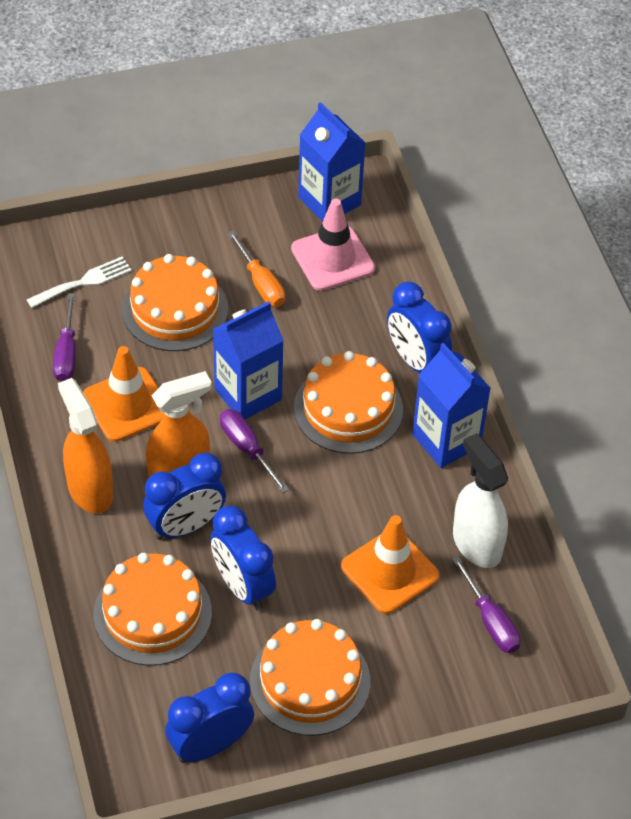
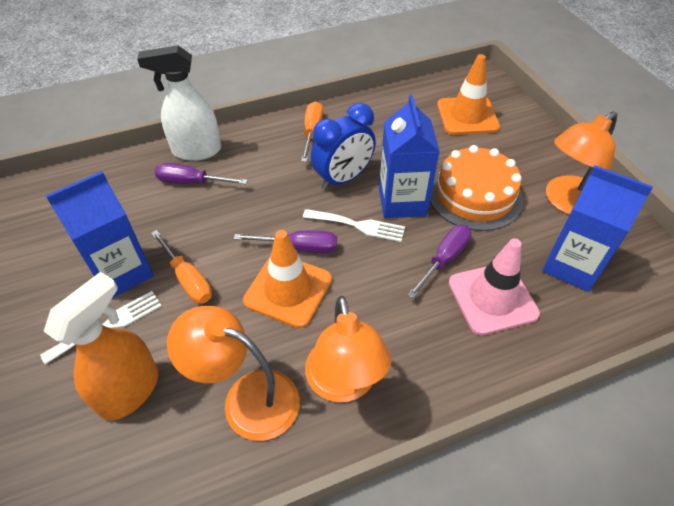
blue clock: [143,452,226,540] [165,673,254,763] [210,506,276,610] [387,282,452,373] = 4 -> [311,103,376,190] = 1
orange cake: [94,553,212,666] [122,254,228,351] [250,619,370,736] [294,351,403,454] = 4 -> [430,145,523,231] = 1
orange lamp: none = 0 -> [167,306,300,441] [305,296,391,402] [546,111,617,215] = 3
orange screwdriver: [228,231,285,307] = 1 -> [151,230,212,304] [301,101,323,162] = 2
orange spray bottle: [58,378,113,513] [146,371,212,478] = 2 -> [44,272,158,421] = 1
white fork: [26,257,132,308] = 1 -> [40,291,162,365] [303,209,405,242] = 2

